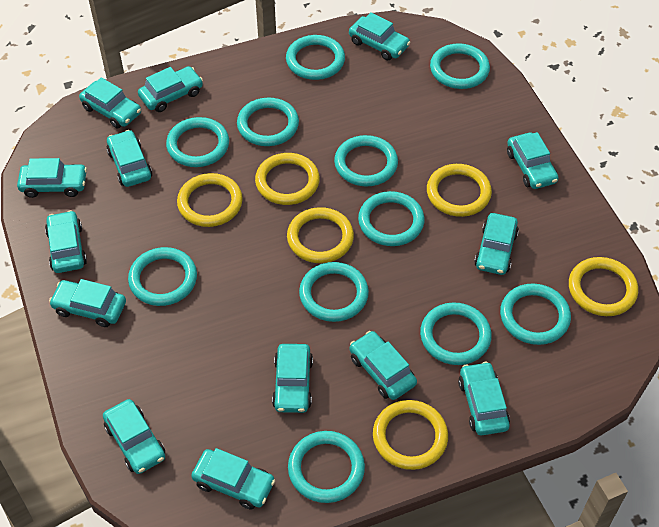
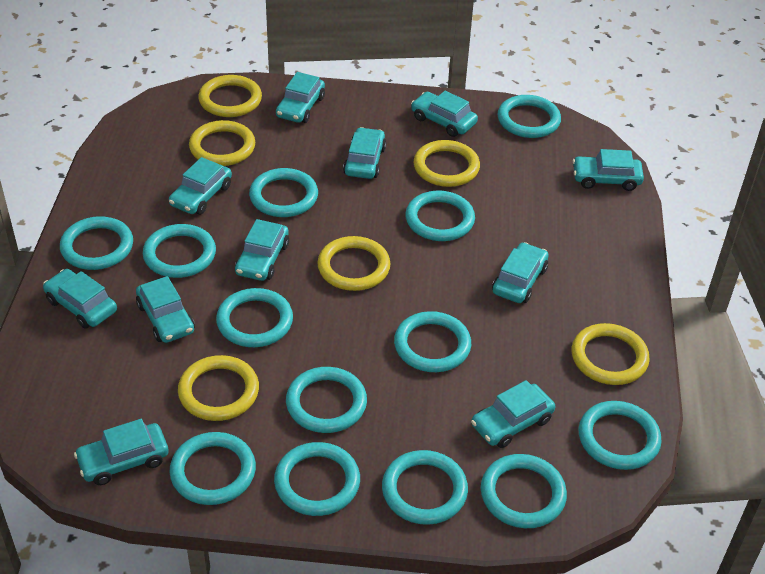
turquoise car: [17,158,87,198] [45,210,87,273] [49,279,126,327] [79,77,141,128] [103,399,165,474] [106,130,152,187] [138,66,203,112] [191,448,275,510] [272,344,313,413] [349,12,411,60] [350,331,417,400] [458,362,510,435] [474,213,519,275] [507,132,559,189] = 14 -> [43,269,117,329] [74,419,169,485] [136,276,195,343] [169,157,232,215] [235,219,289,281] [276,72,325,123] [343,127,386,179] [411,91,478,137] [471,380,555,448] [492,242,549,303] [573,149,644,191] = 11
turquoise ring: [128,247,197,306] [166,117,229,167] [237,98,299,146] [286,35,345,80] [288,431,365,503] [299,262,369,322] [334,135,398,187] [358,191,425,246] [420,302,492,365] [430,43,490,89] [500,283,571,345] = 11 -> [60,216,133,270] [143,224,216,278] [169,432,256,505] [216,288,293,347] [249,168,318,217] [274,442,360,516] [286,367,367,433] [382,450,468,525] [394,311,471,372] [405,191,475,241] [481,454,567,528] [497,95,561,138] [579,401,662,470] = 13

